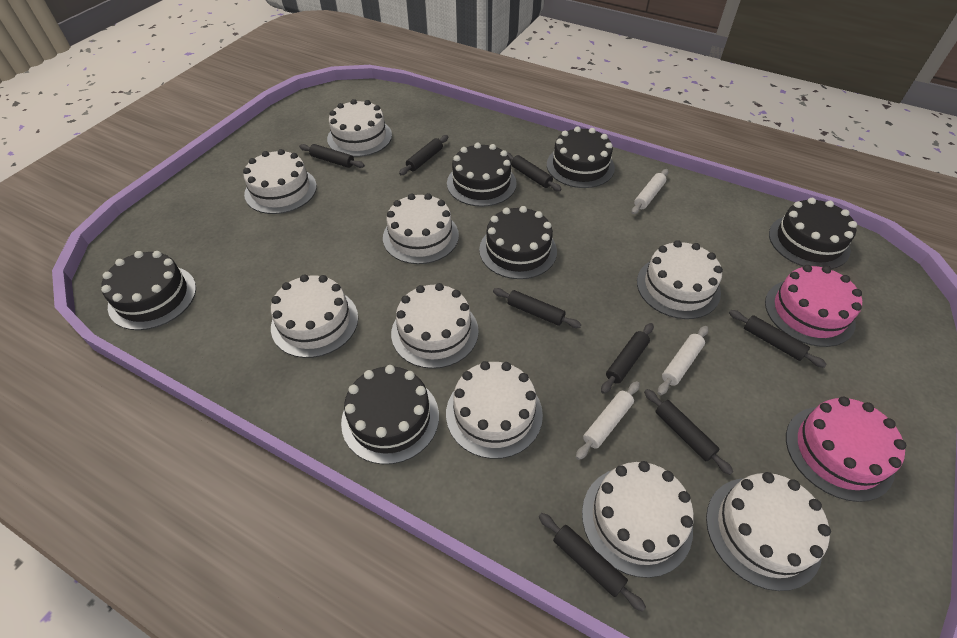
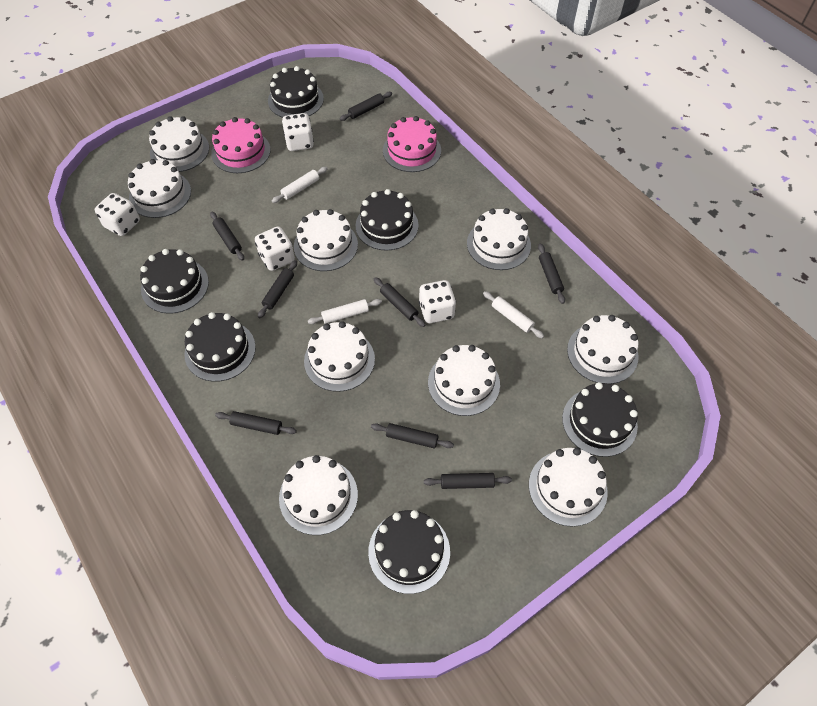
white dice: none = 0 -> [95,193,140,236] [255,227,295,271] [282,113,314,151] [419,280,456,323] = 4

